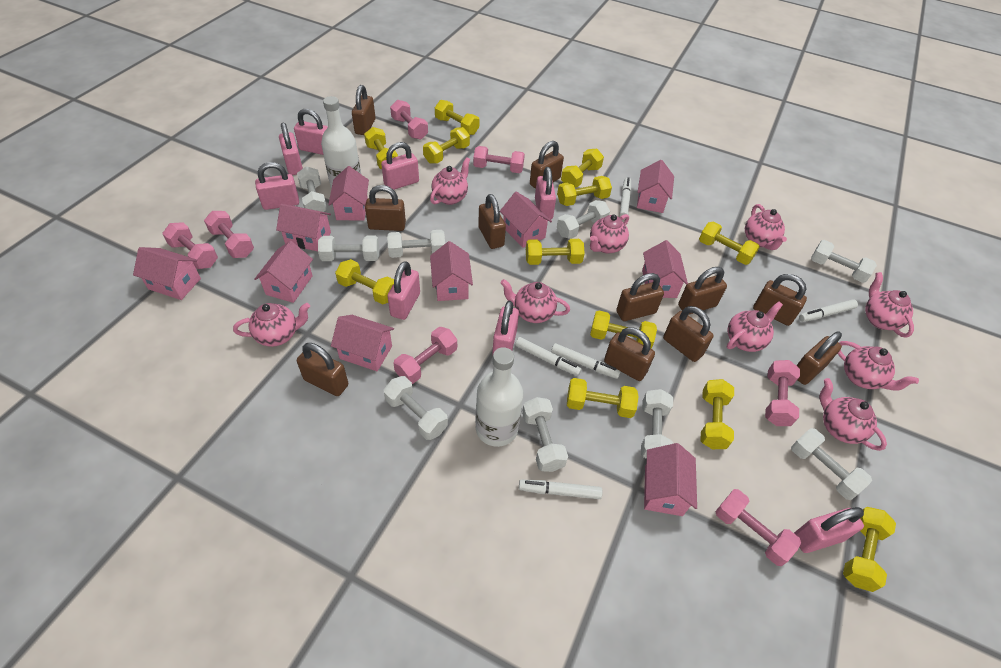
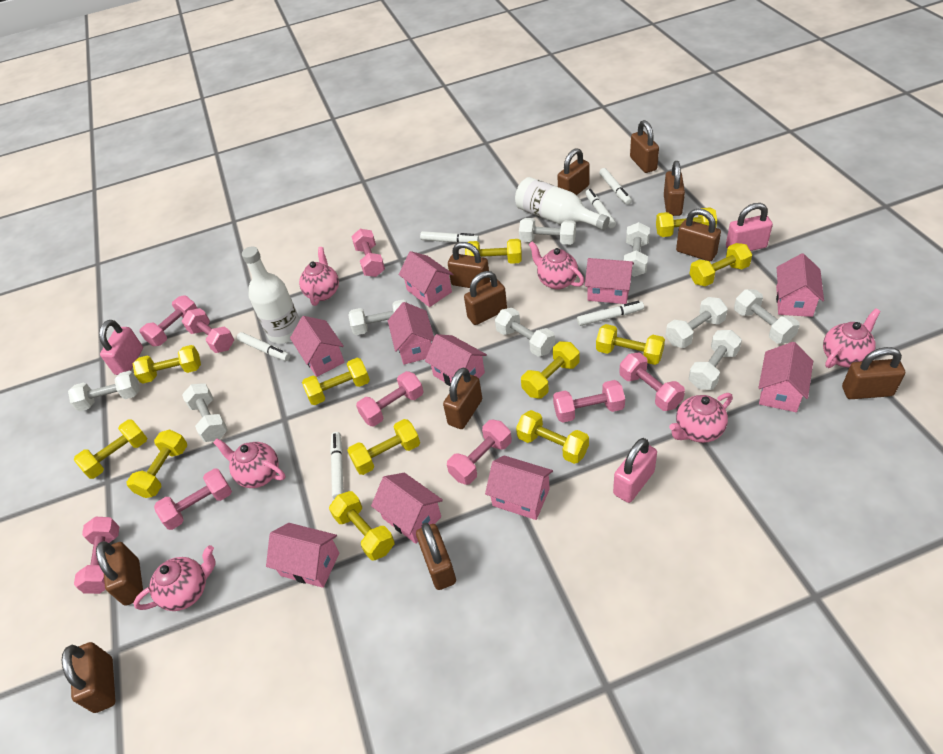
pink dumbbell: [162,222,218,269] [204,211,254,258] [390,100,428,140] [393,327,457,384] [473,146,525,173] [715,489,801,566] [765,360,800,426] = 7 -> [74,517,119,594] [139,295,198,346] [154,468,232,530] [182,308,234,353] [351,229,385,277] [356,371,424,426] [447,420,512,485] [553,380,625,423] [619,353,685,411] = 9
pink padlock: [255,162,299,210] [279,122,303,175] [294,109,328,155] [381,142,419,190] [387,261,420,320] [492,301,519,354] [535,167,556,220] [794,507,864,553] = 8 -> [99,320,143,375] [613,438,657,503] [726,203,773,251] = 3
pink teapot: [233,303,310,347] [430,157,470,205] [500,279,570,323] [590,214,629,253] [727,301,783,352] [745,204,787,250] [819,378,887,451] [837,341,919,390] [865,272,914,338] = 9 -> [133,545,216,611] [213,438,285,488] [299,247,339,306] [529,241,584,290] [669,393,733,443] [823,308,881,368] = 6
white marker: [515,337,582,376] [519,480,602,499] [551,343,621,379] [620,177,631,217] [799,299,858,322] = 5 -> [237,332,290,361] [330,432,343,499] [420,231,479,243] [577,301,644,326] [585,189,616,228] [599,168,632,205] = 6

